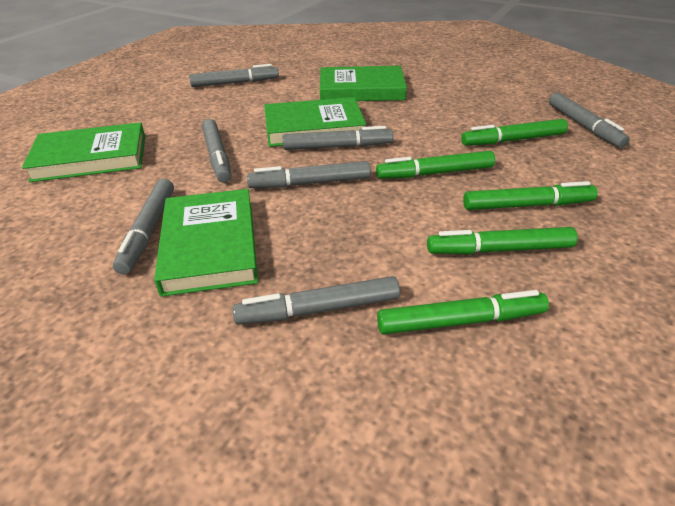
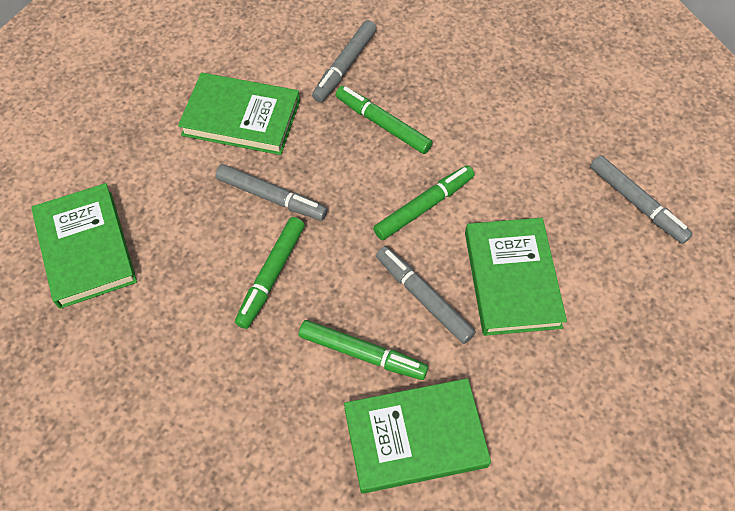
green marker: [376,151,495,179] [377,290,549,334] [427,227,577,254] [461,119,568,146] [463,181,598,210] = 5 -> [235,217,305,329] [299,320,428,380] [336,86,433,154] [373,165,475,240] = 4
grey marker: [113,179,174,275] [189,64,279,87] [202,119,231,183] [232,276,400,325] [247,161,371,188] [283,126,394,150] [549,93,630,148] = 7 -> [216,164,327,220] [312,20,377,102] [376,246,476,344] [590,155,693,244] = 4

